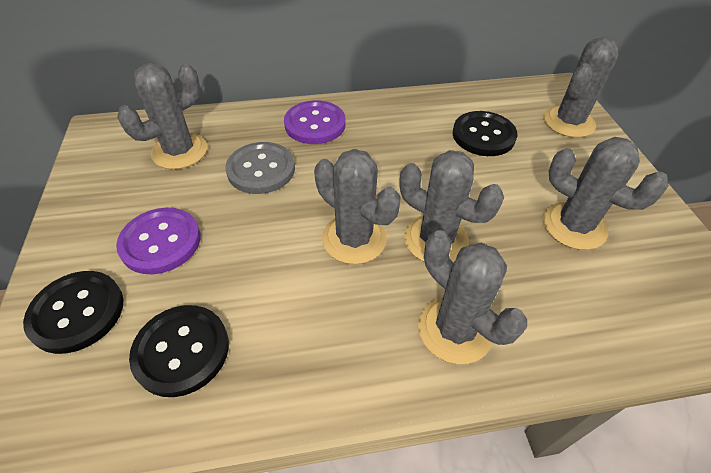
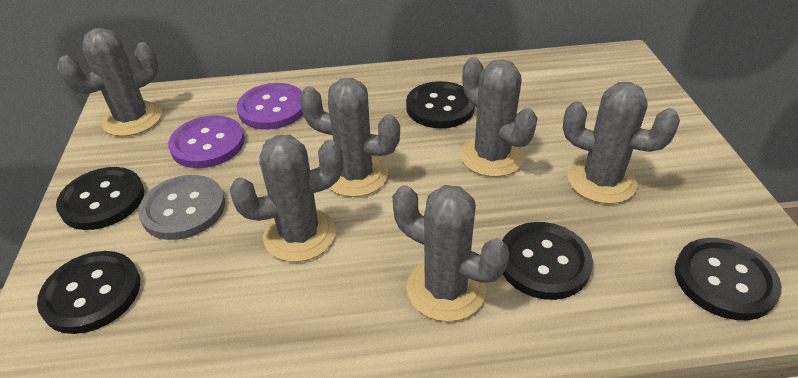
black button: [23,271,124,354] [129,305,229,397] [453,111,518,156] = 3 -> [37,251,140,334] [56,167,144,230] [406,81,475,128] [502,222,593,300] [675,238,782,320] = 5

